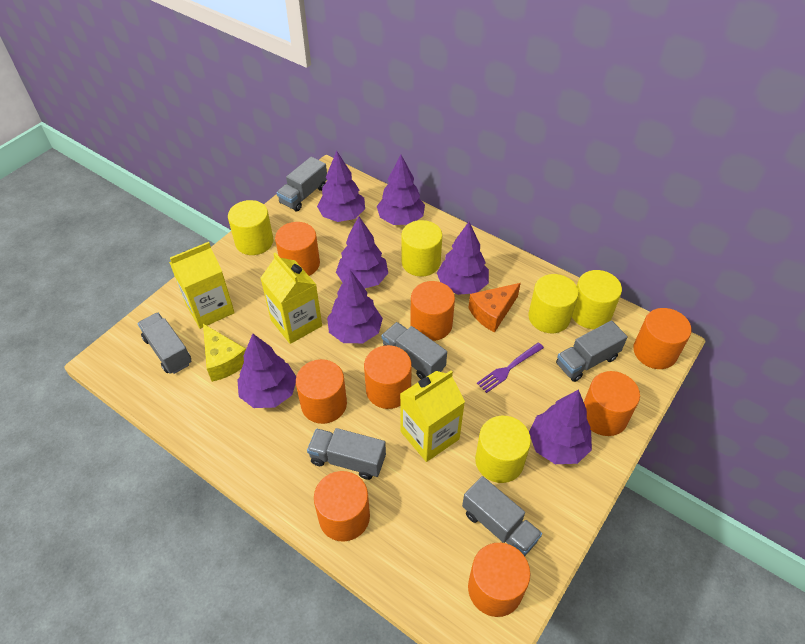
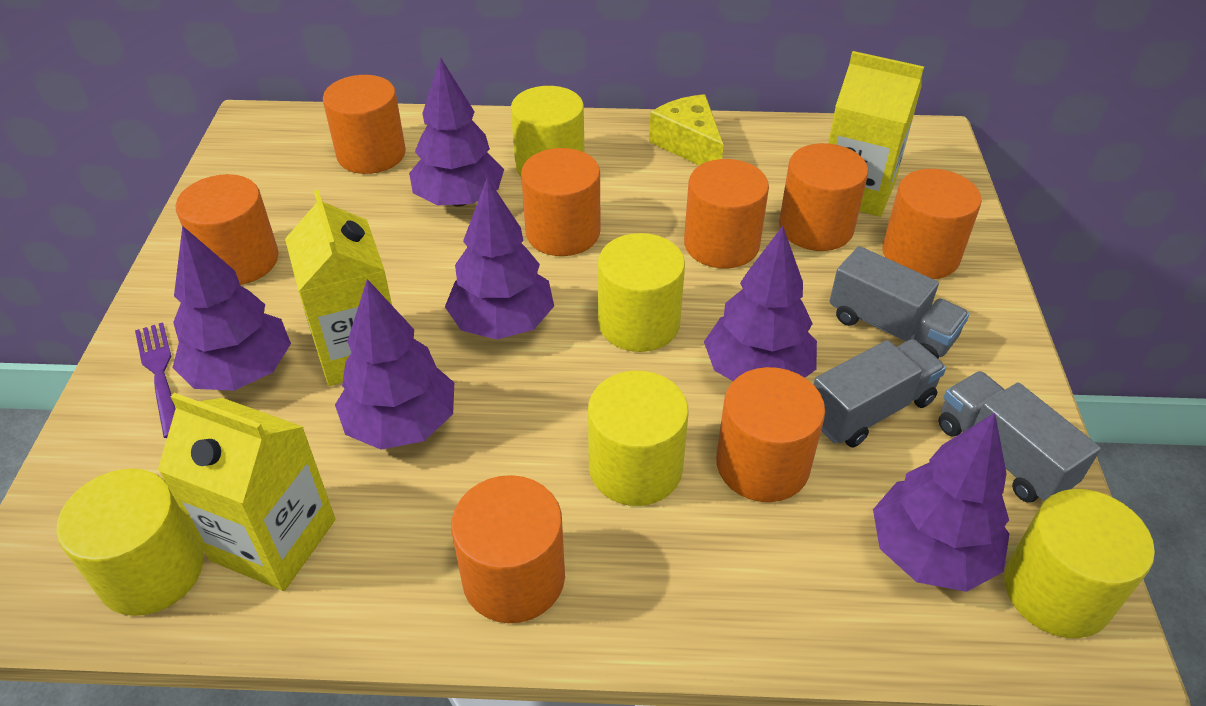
grey truck: [137,313,191,374] [277,157,327,211] [307,428,386,480] [381,322,447,379] [462,476,542,556] [556,321,628,382] = 6 -> [813,339,946,447] [829,246,969,358] [939,371,1101,502] = 3
orange cheese: [468,283,521,332] = 1 -> none = 0
purple tree: [237,334,296,408] [317,150,365,222] [327,270,383,343] [336,216,388,288] [377,155,425,225] [437,222,489,295] [529,389,592,464] = 7 -> [173,226,291,391] [335,279,454,450] [409,57,504,207] [445,178,554,340] [704,226,817,381] [873,413,1009,592] = 6

